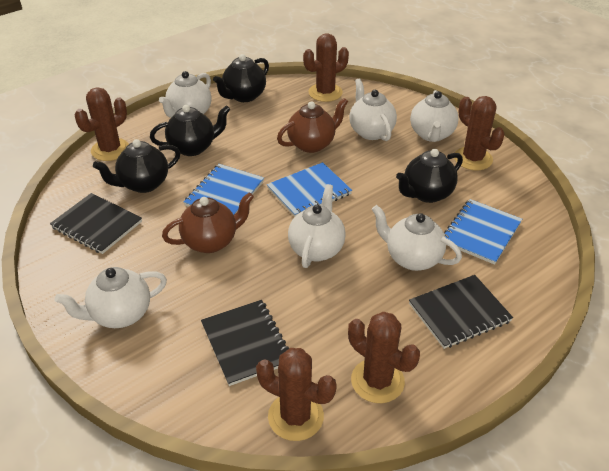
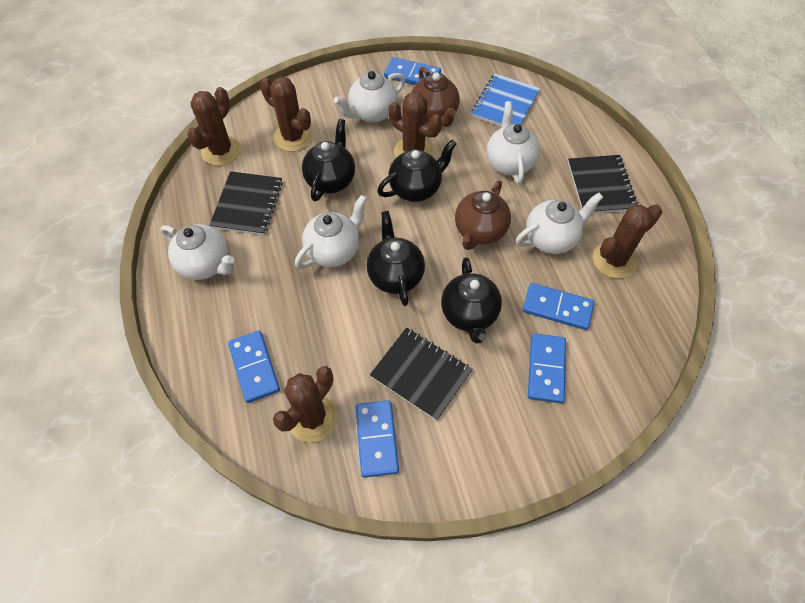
blue domino: none = 0 -> [228,331,280,403] [356,400,399,478] [384,57,441,85] [523,283,595,330] [528,333,566,403] = 5
blue notebook: [184,164,264,215] [267,162,352,217] [444,199,522,265] = 3 -> [471,73,540,126] = 1
white teapot: [55,267,167,328] [159,71,212,118] [288,184,346,268] [349,78,397,141] [372,205,462,271] [410,90,459,142] = 6 -> [160,224,234,280] [295,195,367,269] [334,71,405,123] [487,101,539,184] [516,193,603,254] = 5

